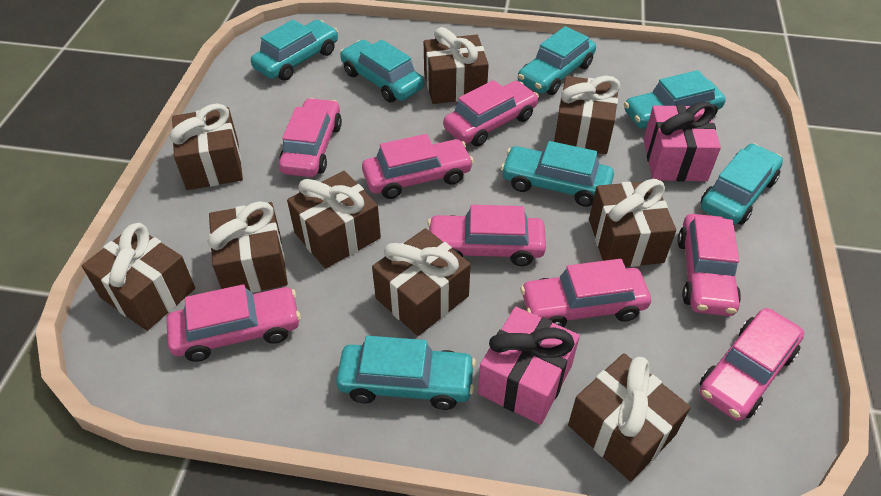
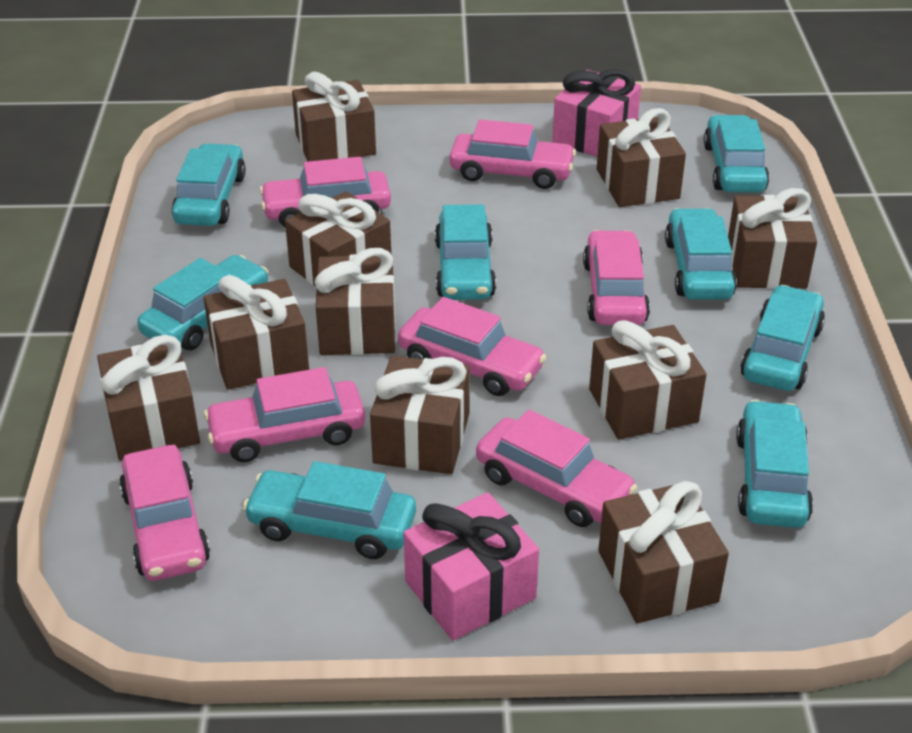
brown gift: [82,223,195,331] [170,103,243,190] [208,201,288,293] [287,171,381,269] [372,228,471,336] [424,27,489,104] [554,75,620,154] [568,353,691,481] [589,179,676,267] = 9 -> [97,335,200,461] [204,275,309,390] [285,191,391,286] [292,72,376,162] [314,248,396,355] [370,355,470,474] [589,320,706,440] [597,108,686,207] [598,481,729,623] [728,188,817,289] = 10
pink car: [166,284,301,362] [279,98,342,177] [362,134,474,199] [427,205,546,266] [443,80,539,147] [520,259,651,327] [677,214,741,316] [699,308,804,421] = 8 -> [119,445,210,581] [204,367,365,462] [259,157,391,228] [398,297,546,396] [449,119,576,189] [476,410,637,527] [583,230,650,325] = 7
turquoise car: [251,19,338,81] [336,336,476,410] [340,39,424,103] [501,141,614,207] [518,26,596,95] [624,70,726,129] [701,143,783,225] = 7 -> [137,255,268,350] [171,143,246,226] [243,461,416,559] [435,204,496,300] [665,208,737,300] [704,115,769,192] [736,400,813,528] [740,285,825,391] = 8

